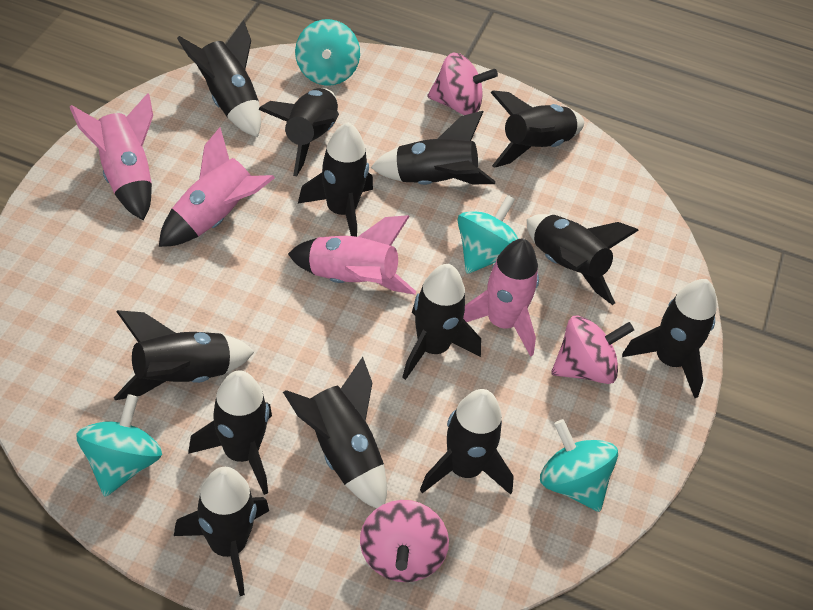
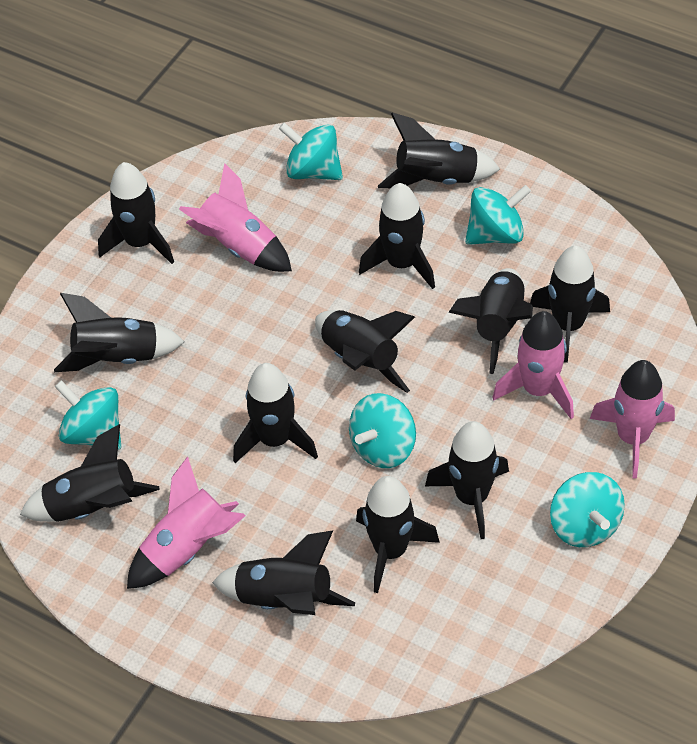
black rocket: [114,310,255,400] [174,467,269,596] [177,20,261,137] [188,370,272,495] [258,88,339,176] [283,357,387,508] [298,122,373,237] [370,111,495,185] [402,264,481,380] [420,389,514,495] [490,91,584,168] [527,214,639,305] [622,279,717,398] = 13 -> [20,424,160,522] [54,293,184,372] [98,162,174,264] [212,530,355,615] [233,363,318,463] [315,310,415,393] [356,476,440,593] [359,183,435,289] [378,113,500,188] [425,421,509,539] [449,268,533,374] [530,246,610,363] = 12
pink spinning top: [360,500,449,582] [428,53,498,115] [551,315,634,384] = 3 -> none = 0
turquoise spinning top: [76,394,162,497] [295,19,360,85] [458,195,518,274] [540,419,618,512] = 4 -> [54,380,121,450] [279,123,343,180] [349,393,416,468] [465,185,531,245] [550,472,625,547] = 5

